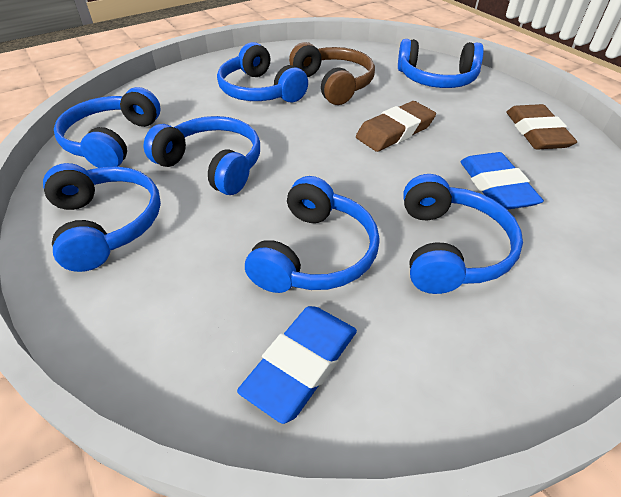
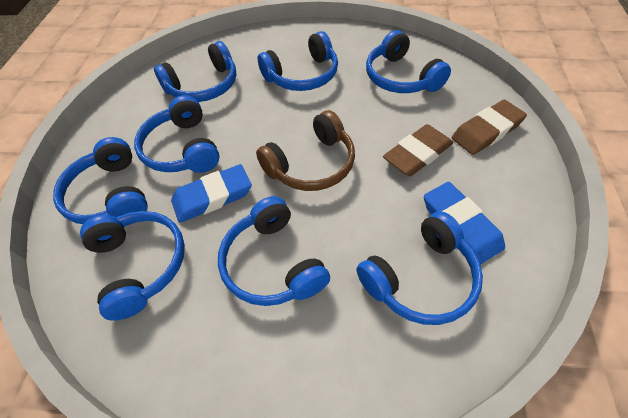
blue headphones: [43,163,161,272] [54,87,160,168] [144,116,260,195] [217,42,308,102] [245,176,380,293] [398,39,484,88] [403,174,523,294] = 7 -> [53,137,148,224] [80,211,185,321] [134,95,220,173] [154,41,236,102] [218,196,330,306] [258,31,338,91] [357,211,483,325] [366,30,451,93] = 8

